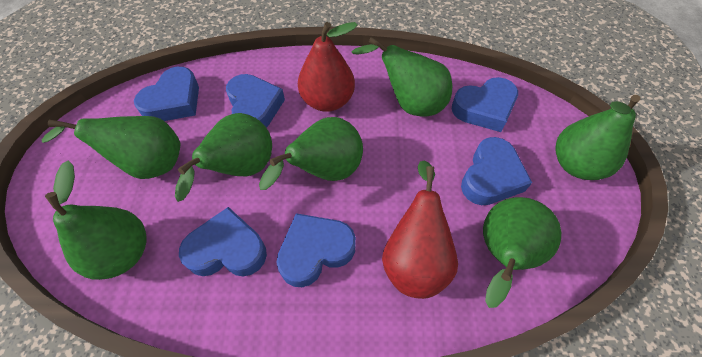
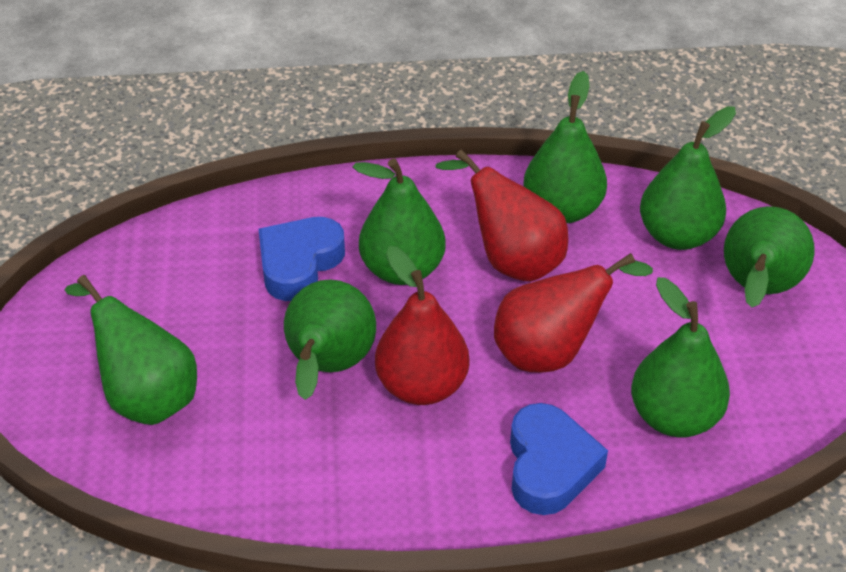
blue heart: [134,67,199,121] [179,207,267,276] [226,74,285,128] [276,213,356,287] [452,77,518,132] [461,137,532,205] = 6 -> [259,217,345,301] [510,403,608,515] = 2
red pear: [298,22,357,112] [382,161,458,299] = 2 -> [375,246,469,405] [436,150,568,282] [494,253,653,373] = 3

